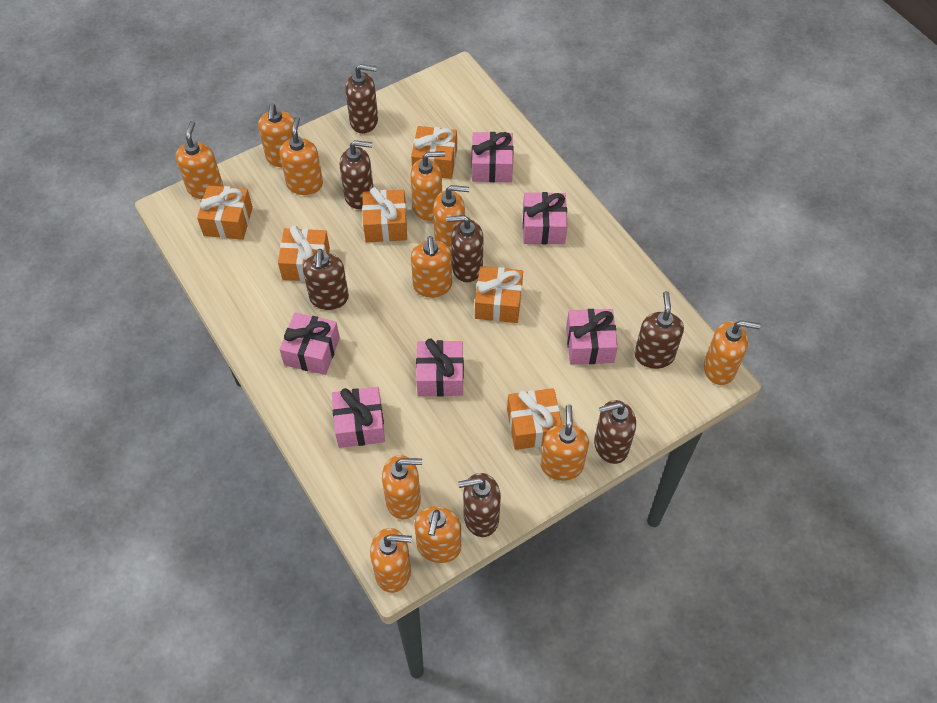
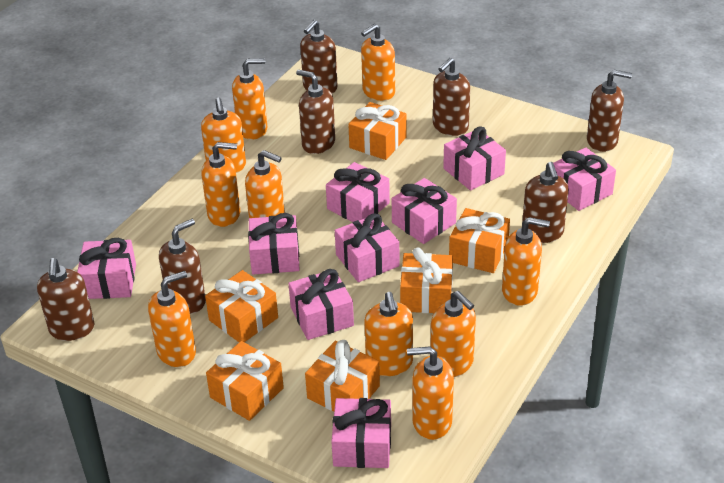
orange soap dispenser: [176,121,223,199] [258,104,298,167] [279,117,323,195] [370,528,412,593] [382,455,422,520] [410,151,445,221] [411,236,452,298] [414,506,461,563] [433,185,469,253] [541,405,589,481] [704,320,761,385] = 11 -> [148,271,196,367] [201,98,246,173] [201,142,240,227] [232,58,267,140] [245,150,285,218] [361,24,395,101] [364,292,413,376] [407,346,454,440] [431,291,476,377] [502,217,550,306] = 10
pink gift: [279,312,340,375] [332,387,385,448] [416,339,464,396] [472,132,514,182] [523,192,568,244] [566,309,618,365] = 6 -> [77,238,136,299] [248,213,300,274] [288,269,354,340] [326,162,390,222] [331,398,391,468] [335,213,400,282] [392,178,457,244] [443,126,506,191] [553,148,616,211] = 9

